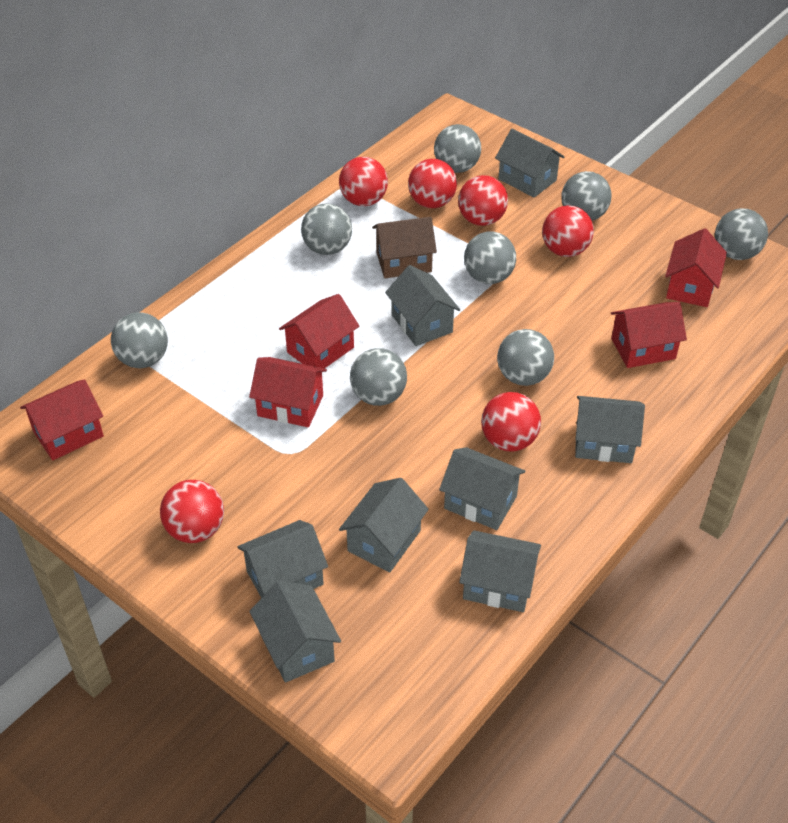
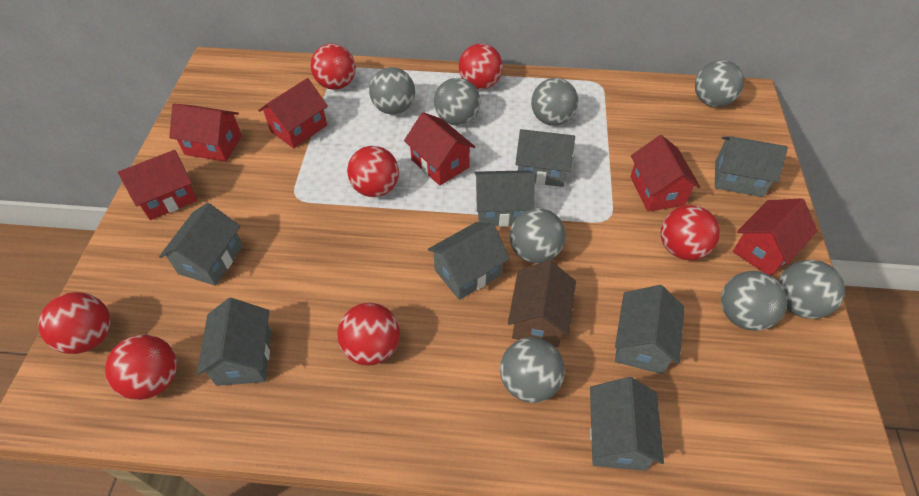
red ball: [160,480,224,543] [339,157,388,206] [408,159,457,208] [458,175,508,226] [481,392,541,452] [542,205,594,257] = 6 -> [38,292,111,354] [105,334,177,400] [311,44,356,90] [337,303,400,365] [347,146,399,197] [459,44,503,90] [661,205,720,260] = 7
red house: [20,379,104,461] [249,357,327,427] [279,294,359,369] [611,302,687,368] [665,228,727,307] = 5 -> [118,150,198,220] [169,104,242,162] [258,78,328,148] [404,112,475,186] [630,135,700,212] [733,198,818,276] = 6

